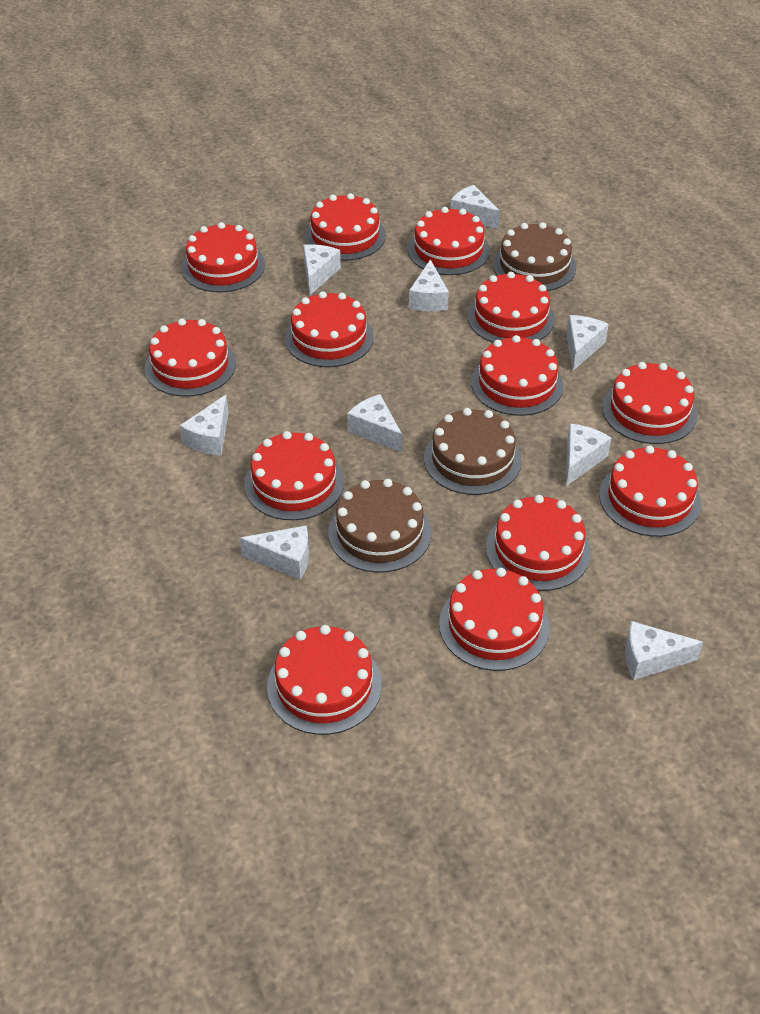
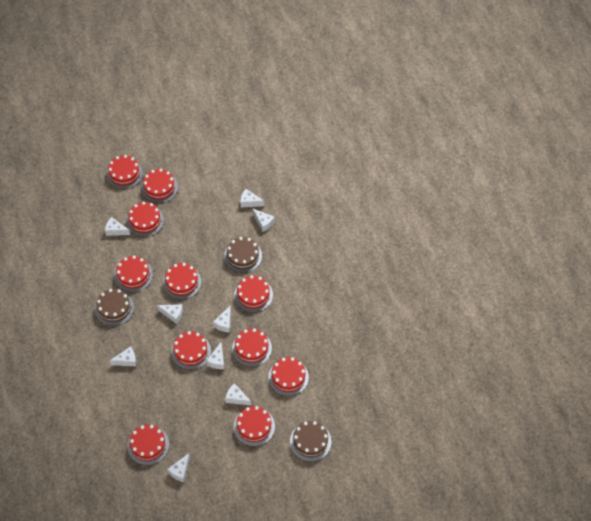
red cake: [145,318,236,397] [181,222,265,292] [244,431,344,520] [267,625,382,735] [285,291,374,367] [305,193,386,261] [408,207,490,275] [439,568,550,671] [468,272,555,343] [471,335,564,416] [486,495,591,591] [599,445,701,537] [602,362,697,444] = 13 -> [106,155,143,189] [114,256,153,292] [126,201,164,237] [127,424,169,465] [141,169,178,203] [163,263,201,300] [171,331,211,370] [232,328,272,367] [234,275,273,312] [234,406,275,446] [268,357,309,396] = 11

